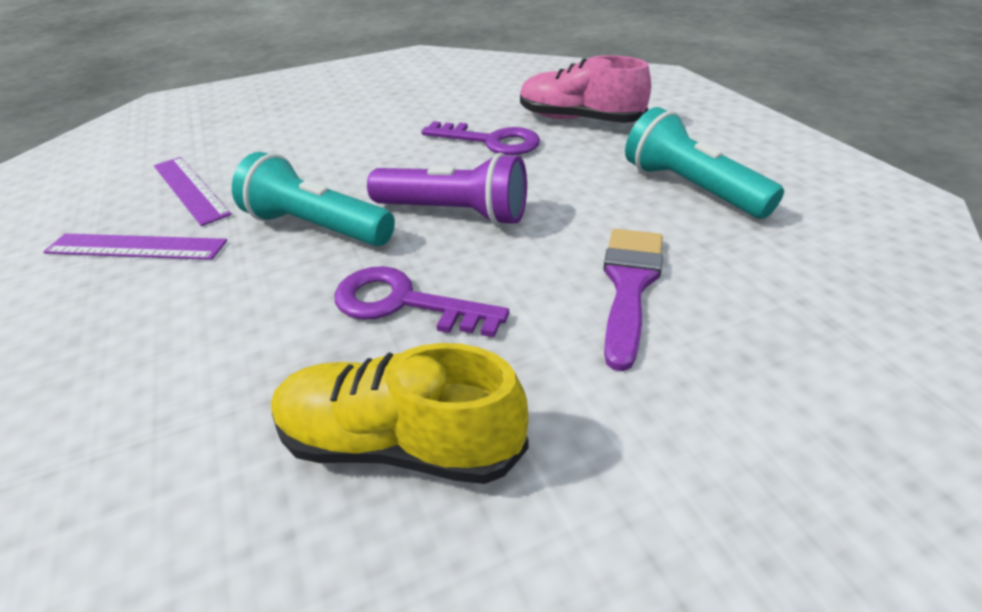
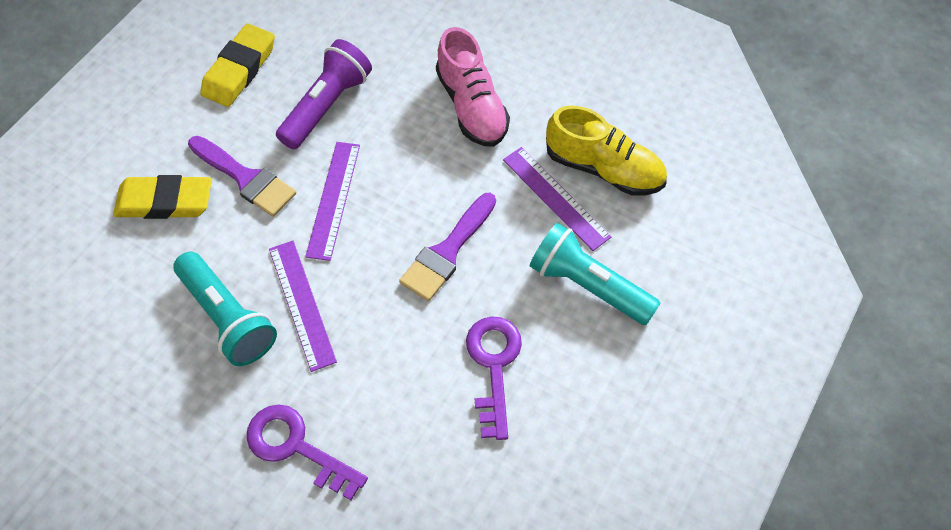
purple brush: [604,229,663,371] = 1 -> [188,136,296,217] [399,193,496,301] = 2
purple ruler: [43,233,227,260] [154,157,232,226] = 2 -> [269,241,337,372] [305,142,360,261] [503,147,612,251] = 3
yellow eraser: none = 0 -> [113,175,212,219] [200,23,275,107] = 2

